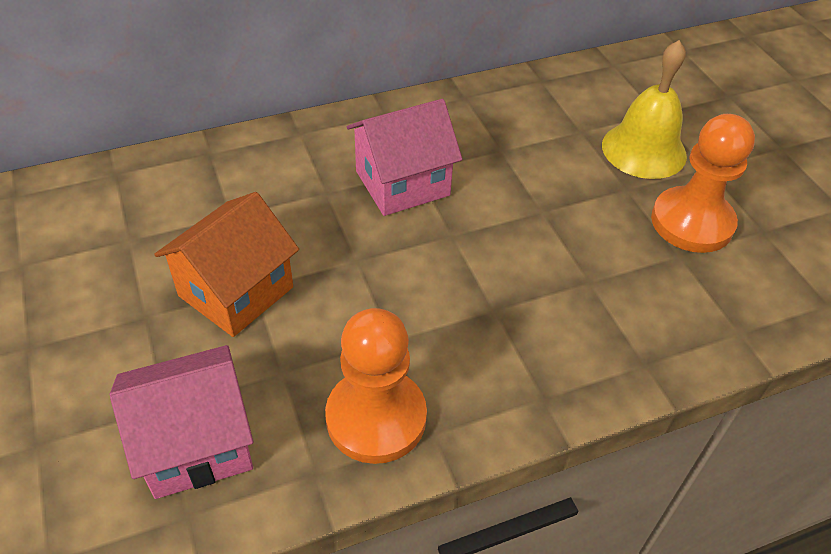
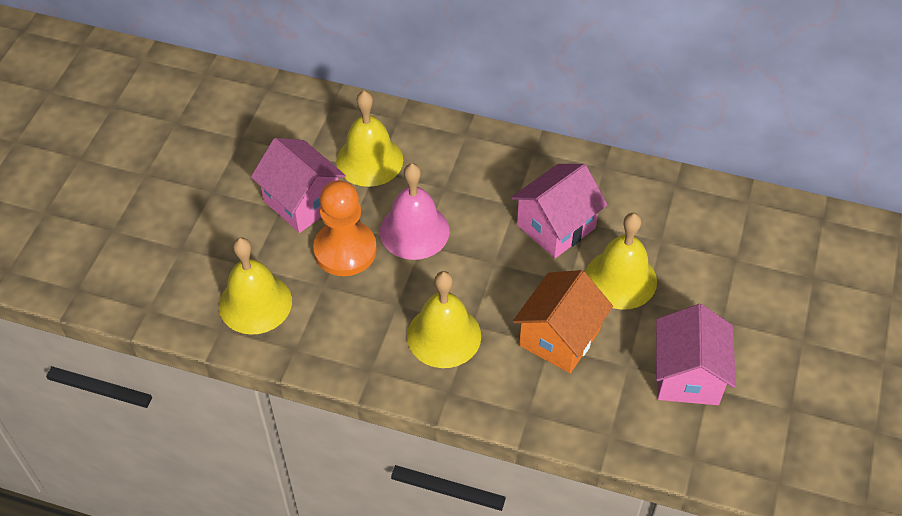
orange pawn: [325,308,427,464] [651,114,755,253] = 2 -> [313,180,377,276] = 1
pink bell: none = 0 -> [380,163,450,260] = 1
pink house: [110,345,253,499] [347,99,462,216] = 2 -> [251,138,346,233] [511,164,608,258] [656,304,736,405] = 3
yellow bell: [602,40,687,179] = 1 -> [219,238,292,335] [336,91,403,187] [407,271,481,368] [586,213,657,310] = 4

